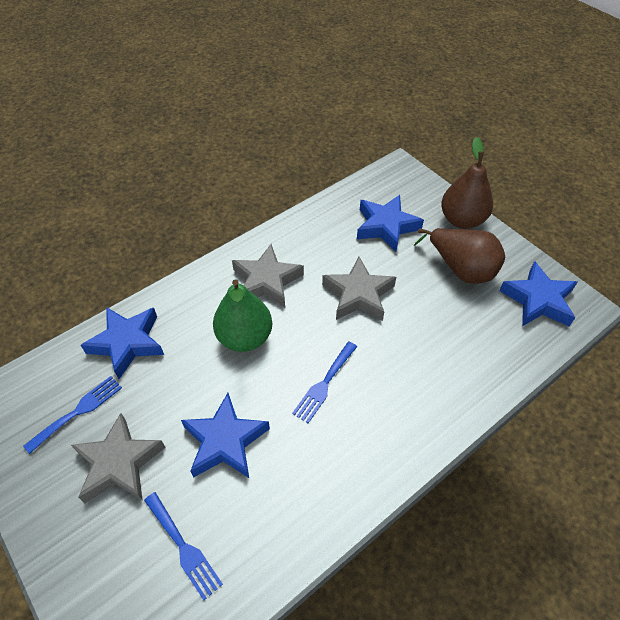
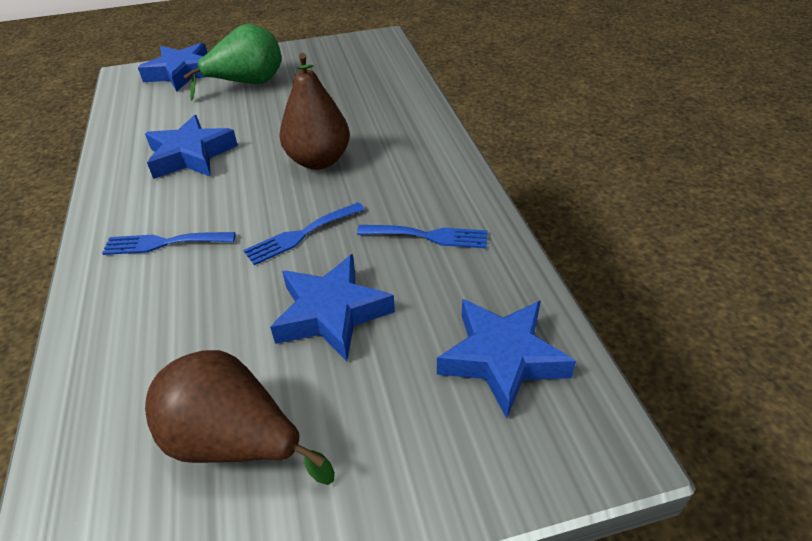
grey star: [71,413,166,503] [232,244,304,307] [322,257,396,321] = 3 -> none = 0

